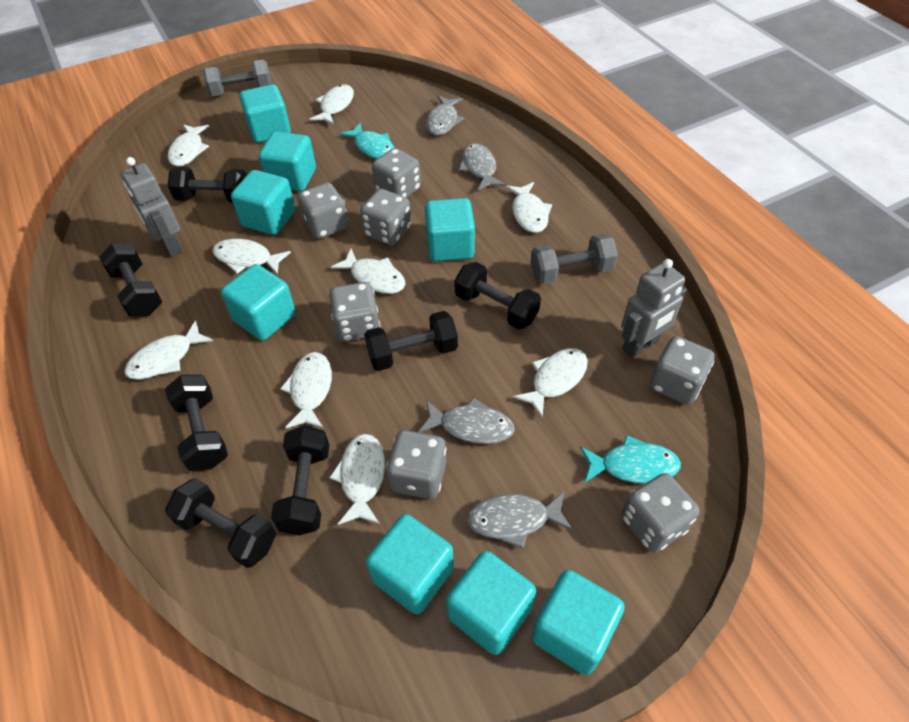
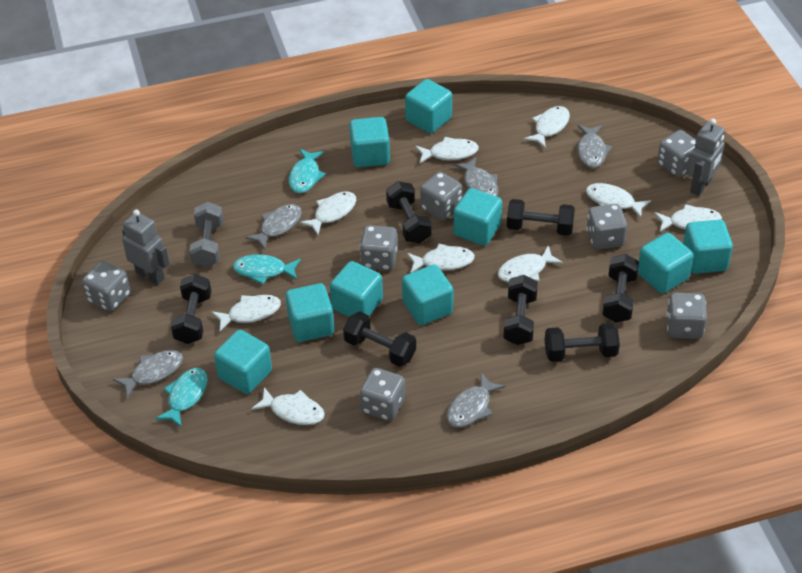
grey dumbbell: [203,60,272,96] [531,233,618,284] = 2 -> [189,202,223,268] = 1
grey fish: [418,398,515,444] [426,96,464,135] [459,143,506,191] [467,492,573,549] = 4 -> [113,350,183,398] [245,204,302,250] [447,373,505,427] [453,157,498,196] [577,125,612,168] = 5
turquoise cube: [221,264,296,340] [231,170,296,235] [239,84,291,143] [259,131,316,191] [366,514,454,614] [425,198,475,262] [446,551,536,655] [532,570,625,675] = 8 -> [214,330,272,394] [286,283,334,342] [330,261,383,317] [349,117,390,167] [402,264,453,325] [405,79,452,133] [453,188,502,246] [638,233,693,294] [683,220,733,274] = 9
turquoise fish: [340,122,395,159] [580,435,681,484] = 2 -> [155,368,208,428] [233,254,301,285] [289,149,326,193] = 3

